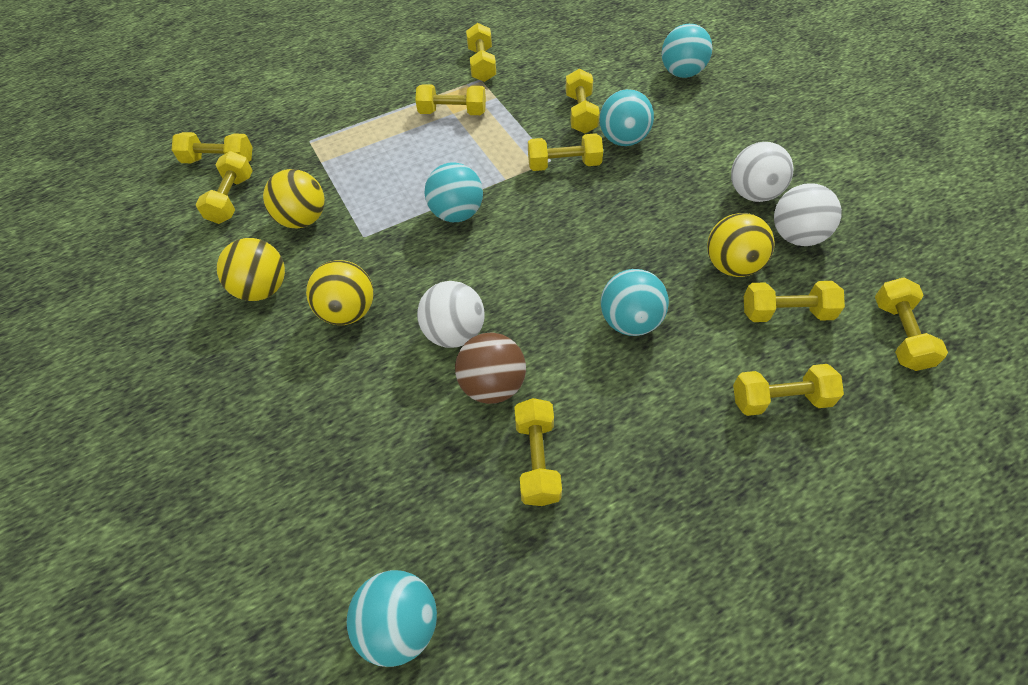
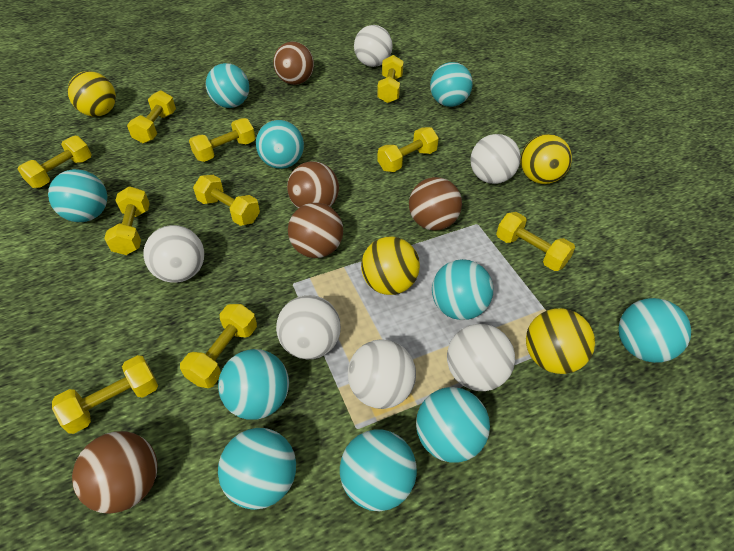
brown ball: [455,333,526,404] = 1 -> [72,431,157,514] [273,42,314,85] [287,161,339,208] [288,203,343,258] [409,177,462,231] = 5
turquoise ball: [347,570,437,667] [424,162,483,222] [599,89,654,146] [601,269,669,336] [661,24,713,78] = 5 -> [48,169,107,222] [206,63,249,108] [218,349,289,420] [218,428,296,510] [256,120,304,169] [340,429,417,511] [416,387,490,463] [430,62,473,107] [432,259,493,320] [618,298,691,363] = 10
white ball: [417,281,485,348] [731,142,793,202] [774,184,842,246] = 3 -> [143,225,204,283] [276,295,341,359] [348,339,416,409] [354,25,393,67] [447,324,515,391] [470,134,521,184] = 6

